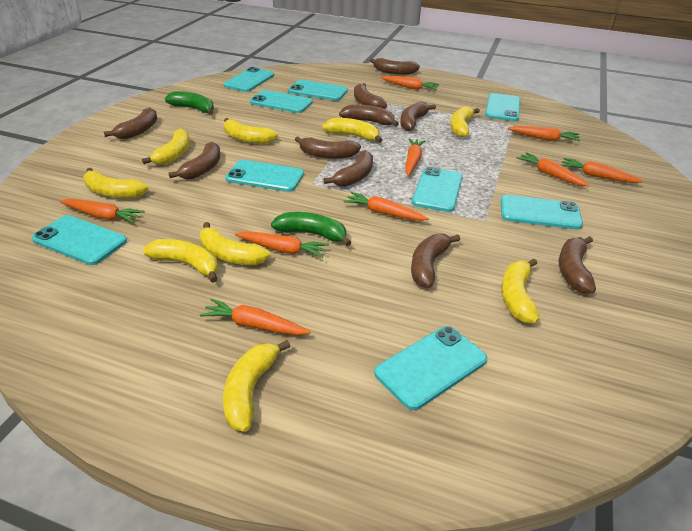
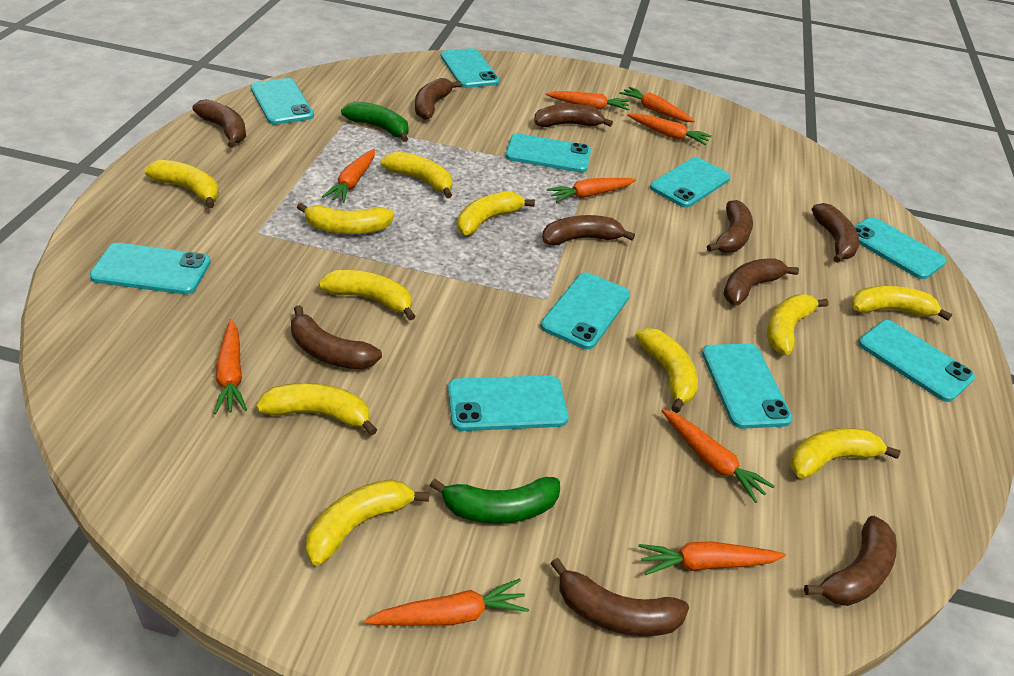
turquoise phone: [32,215,127,265] [223,67,274,92] [225,160,304,192] [250,90,313,113] [288,80,348,101] [374,326,487,410] [412,167,463,212] [485,93,520,121] [501,195,583,230] = 9 -> [89,243,211,294] [251,78,314,125] [441,48,499,88] [448,375,569,431] [506,133,591,173] [541,272,630,350] [650,157,731,208] [702,344,793,429] [854,217,947,279] [858,320,975,402] = 10
yellow banana: [83,168,149,198] [142,128,190,165] [143,239,218,283] [200,222,270,265] [223,340,290,432] [224,118,278,144] [322,118,382,143] [450,106,480,137] [501,259,539,323] = 9 -> [144,160,219,208] [256,383,377,436] [297,203,394,234] [306,479,429,566] [319,270,415,320] [381,152,453,198] [457,191,535,235] [635,328,698,413] [767,294,829,355] [791,428,901,479] [851,286,952,321] = 11

